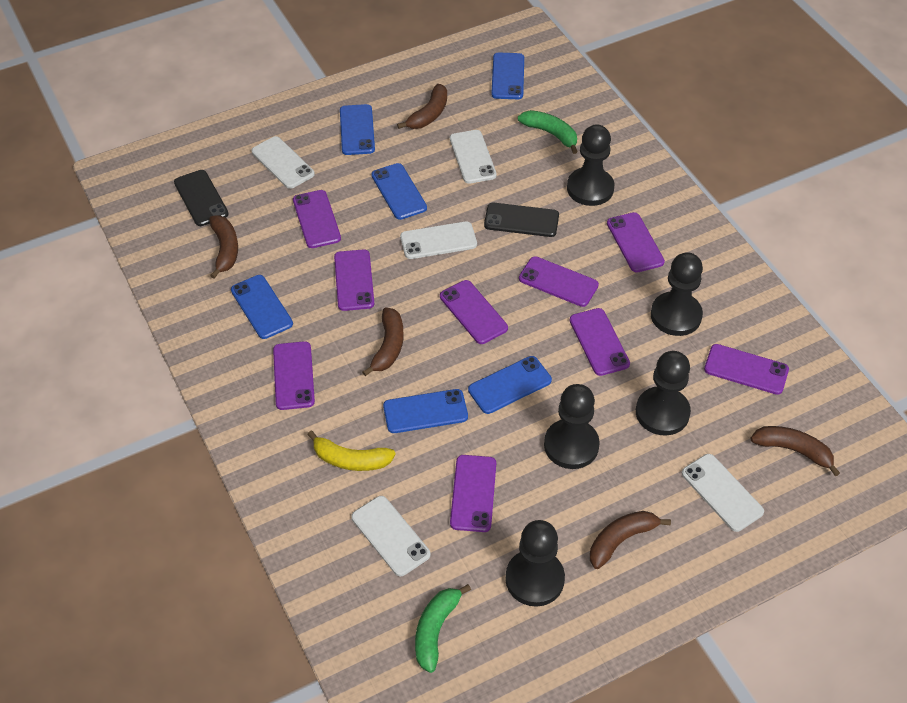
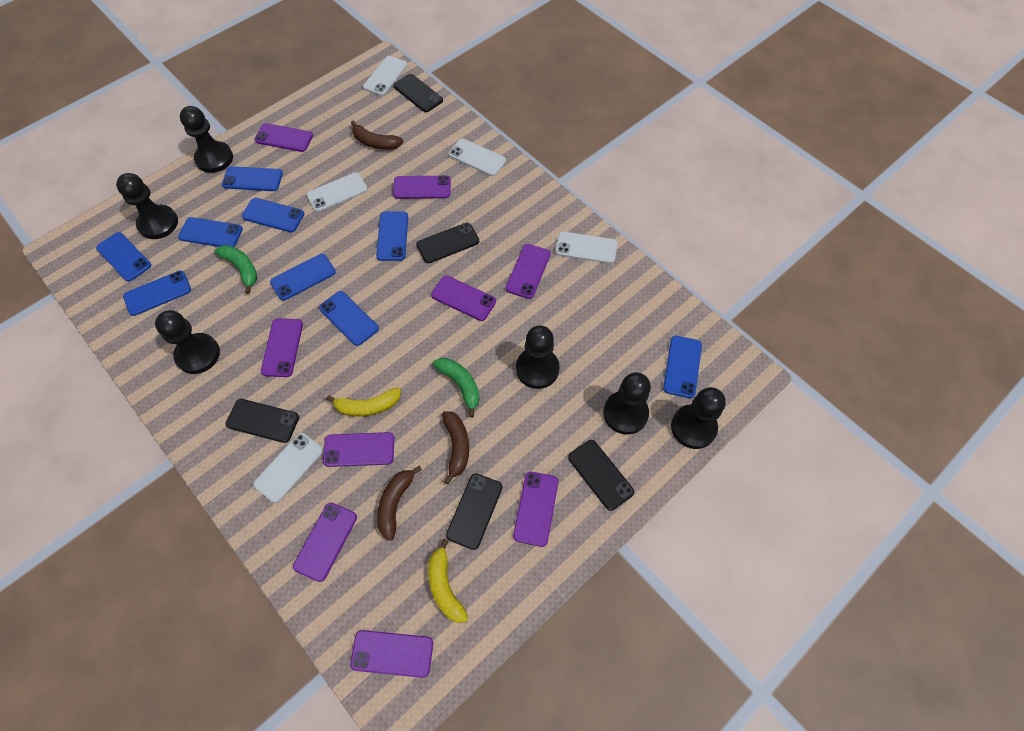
black pawn: [505,520,565,607] [544,384,600,469] [567,124,614,206] [636,351,691,436] [651,252,703,336] = 5 -> [116,173,178,239] [155,310,220,374] [180,106,233,173] [516,325,560,389] [603,372,651,435] [671,387,726,449] = 6
black phone: [174,170,229,226] [484,203,559,237] = 2 -> [226,399,299,443] [393,74,443,112] [416,223,479,263] [446,473,503,550] [568,440,634,511] = 5
blue phone: [231,275,293,339] [340,104,375,155] [371,163,427,220] [383,389,468,433] [468,356,552,414] [491,53,524,99] = 6 -> [96,232,151,282] [123,270,191,316] [178,217,243,247] [222,166,283,191] [242,198,304,232] [270,254,336,301] [319,291,379,346] [376,211,408,261] [663,336,702,398] = 9
brown banana: [209,215,238,279] [362,307,404,376] [397,84,447,129] [590,511,671,569] [750,426,840,476] = 5 -> [351,120,403,150] [377,466,422,541] [442,411,469,485] = 3
yellow banana: [307,431,396,471] = 1 -> [326,388,401,417] [428,539,468,623] = 2

